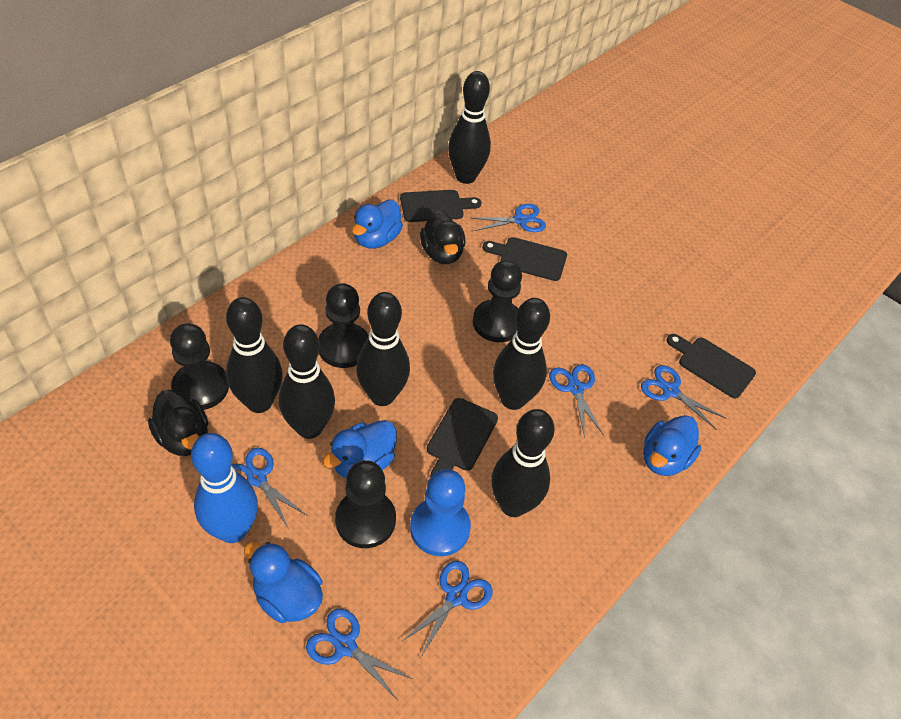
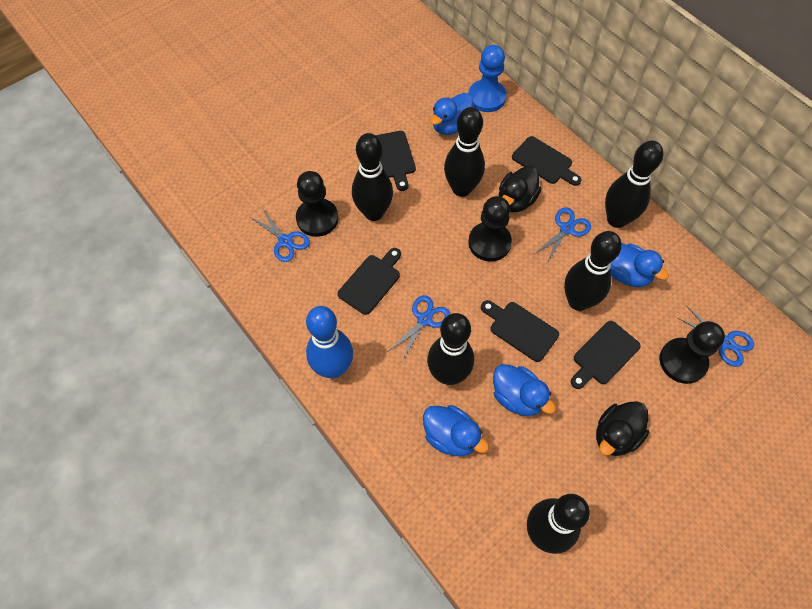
black cutting board: [400,190,481,222] [427,398,498,477] [483,237,567,281] [667,334,756,398] = 4 -> [338,248,401,315] [375,131,416,191] [481,300,559,362] [512,136,582,186] [571,321,641,389] = 5
black pawn: [170,323,229,410] [318,283,369,368] [335,460,396,548] [473,260,522,342] = 4 -> [296,171,338,237] [468,196,512,262] [659,321,725,384] = 3
blue scissors: [231,448,306,529] [306,608,412,700] [401,561,493,657] [471,204,546,232] [549,364,604,438] [641,365,726,430] = 6 -> [250,208,310,262] [389,295,450,360] [533,207,591,263] [678,306,754,367] = 4

